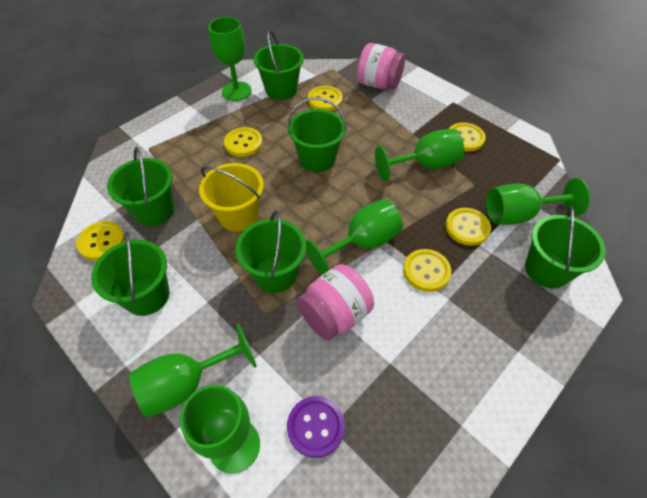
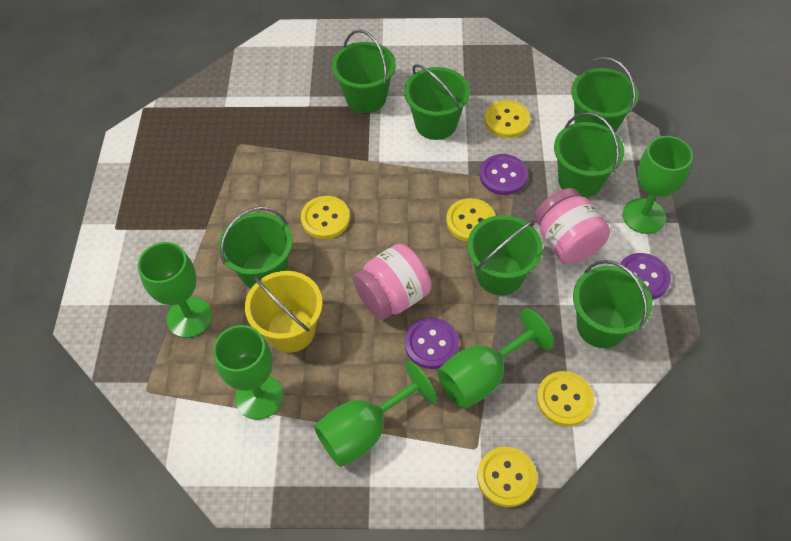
green bucket: [91,232,169,316] [107,147,174,226] [235,210,306,293] [253,30,304,100] [287,97,347,172] [525,206,606,289] = 6 -> [218,207,293,289] [332,30,396,113] [404,64,470,140] [467,215,543,295] [554,112,624,198] [571,57,639,133] [573,260,653,348] = 7
green goblet: [129,324,257,418] [180,385,260,474] [209,17,252,101] [306,199,403,275] [375,129,464,182] [486,178,590,225] = 6 -> [138,242,212,338] [213,325,283,420] [314,361,437,467] [437,309,554,409] [623,136,693,234] = 5
purple button: [287,396,345,458] = 1 -> [405,318,459,369] [480,154,528,195] [620,253,671,300] = 3
yellow button: [76,221,125,261] [224,127,263,157] [308,86,343,111] [403,249,451,292] [445,208,491,246] [449,123,486,152] = 6 -> [301,196,350,239] [446,198,496,242] [477,447,537,507] [484,100,530,138] [537,371,595,426] = 5

